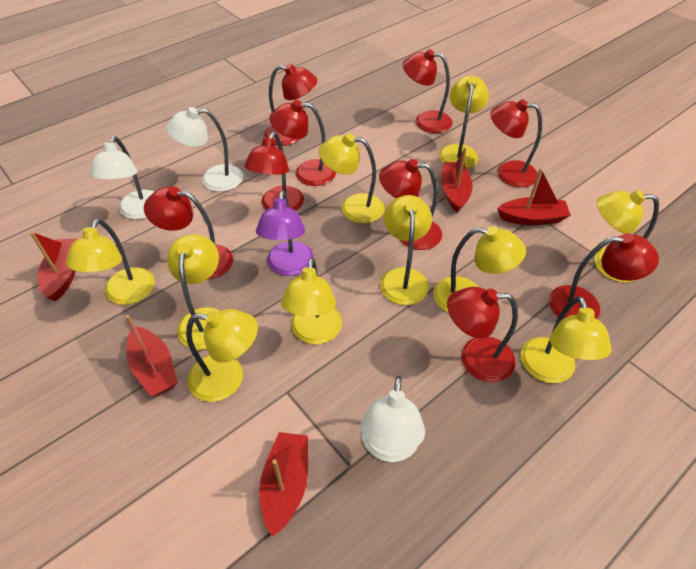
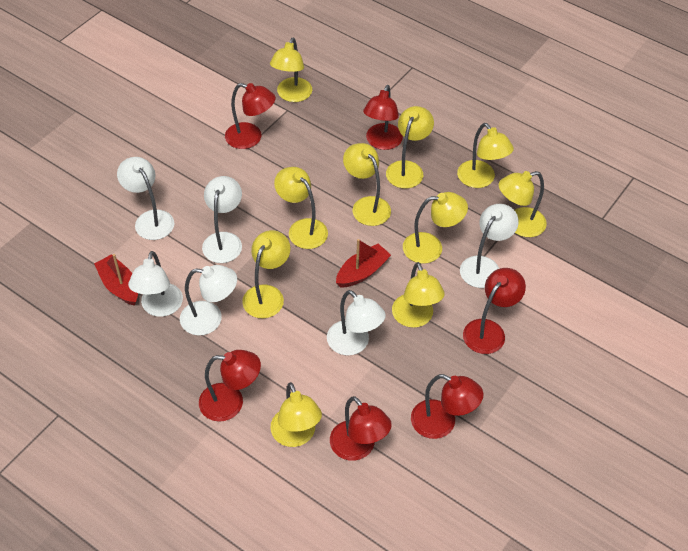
purple lamp: [256,191,314,276] = 1 -> none = 0
red boat: [30,232,78,302] [125,315,178,397] [259,432,308,537] [441,147,473,213] [497,168,571,225] = 5 -> [94,254,138,306] [336,239,391,288] = 2
red lamp: [144,187,233,280] [244,132,304,211] [264,63,317,146] [269,100,336,186] [379,159,442,250] [403,49,453,133] [447,287,518,383] [490,99,542,188] [549,233,659,319] = 9 -> [199,350,261,422] [225,83,276,149] [330,396,392,461] [363,85,403,150] [411,374,483,439] [463,268,526,354] = 6
white lamp: [89,136,155,219] [166,107,243,192] [360,376,425,462] = 3 -> [117,157,174,240] [128,251,183,317] [180,265,237,335] [202,176,242,263] [327,290,386,355] [460,204,519,288] = 6

